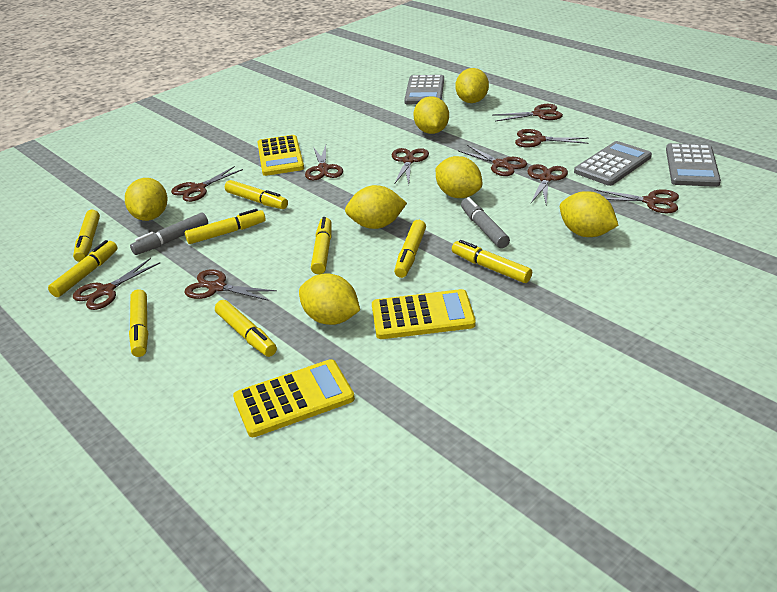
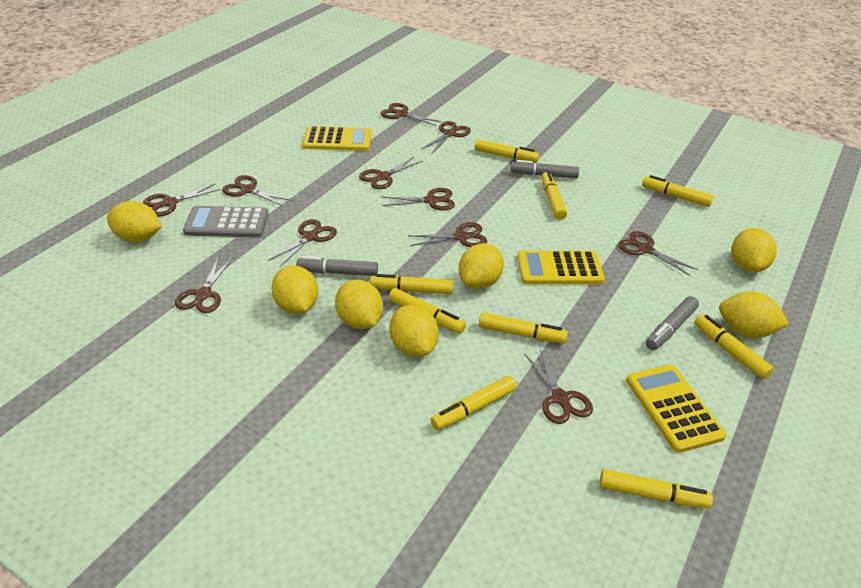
brown scissors: [73,258,160,310] [171,166,243,202] [184,269,277,301] [305,145,343,180] [392,148,429,184] [458,145,527,176] [493,104,563,122] [515,129,589,148] [527,164,568,204] [594,189,679,213] = 10 -> [143,184,221,217] [175,256,233,313] [222,175,293,207] [268,219,337,267] [359,157,423,189] [380,103,442,126] [382,188,455,210] [408,222,487,247] [421,121,471,153] [524,349,593,424] [618,231,698,276] = 11
grey calculator: [404,75,444,104] [574,141,652,186] [666,143,721,187] = 3 -> [183,206,269,238] = 1
grey marker: [130,213,208,255] [461,197,510,248] = 2 -> [296,256,378,276] [511,160,579,178] [646,296,699,350] = 3

